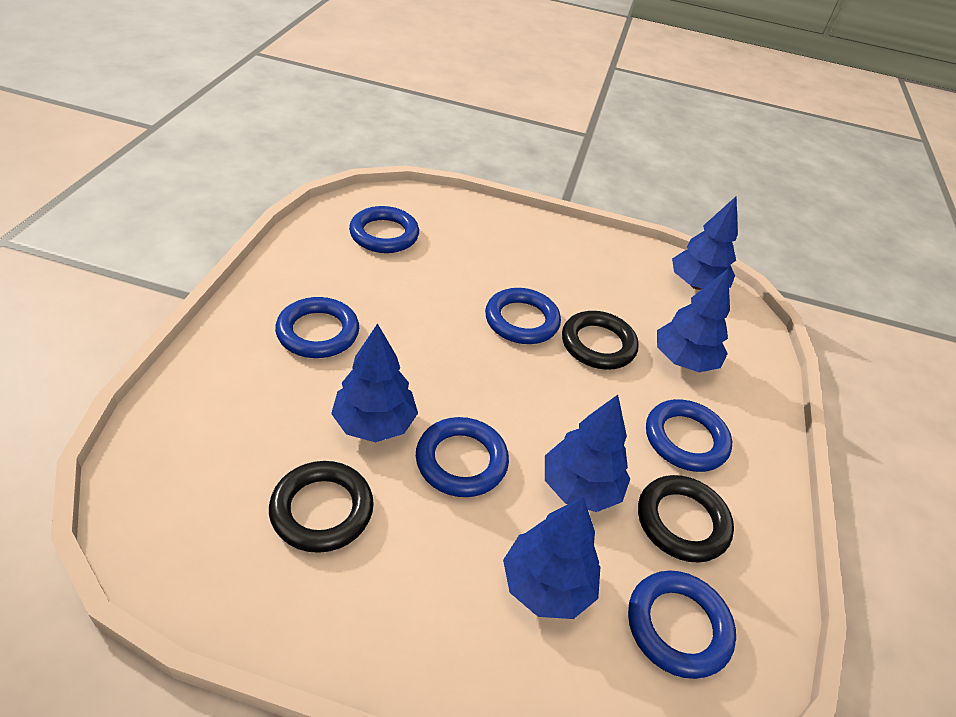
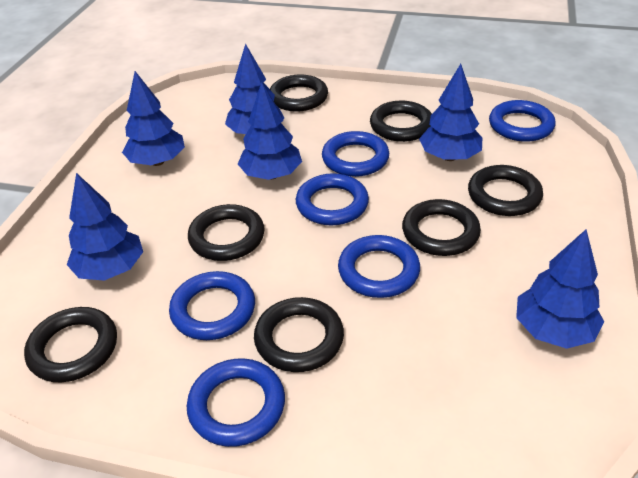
black ring: [269,461,374,553] [562,311,639,370] [638,475,734,563] = 3 -> [24,307,117,382] [188,204,265,261] [254,297,344,372] [270,74,328,112] [370,101,432,142] [402,199,481,256] [468,165,543,216] = 7
blue tree: [331,323,418,443] [503,497,600,619] [545,395,630,512] [657,269,730,372] [672,196,738,290] = 5 -> [67,173,143,281] [122,71,185,166] [225,43,284,134] [238,82,302,180] [419,64,482,161] [516,230,604,349] = 6

